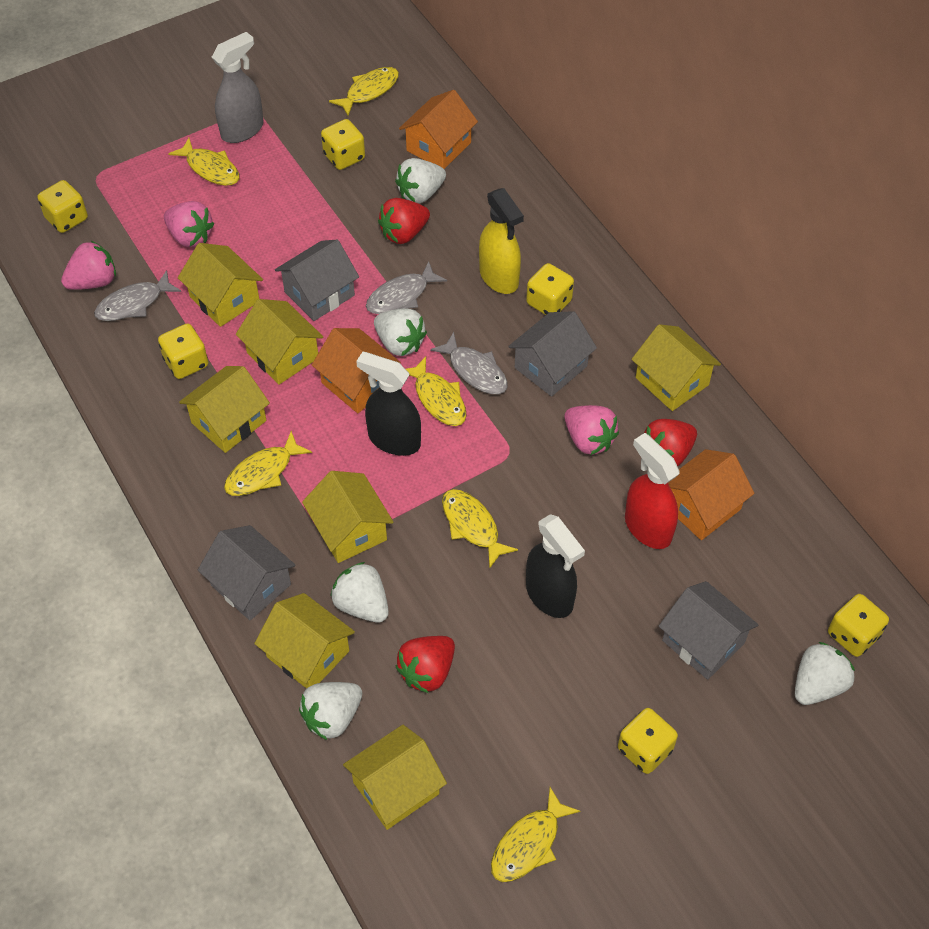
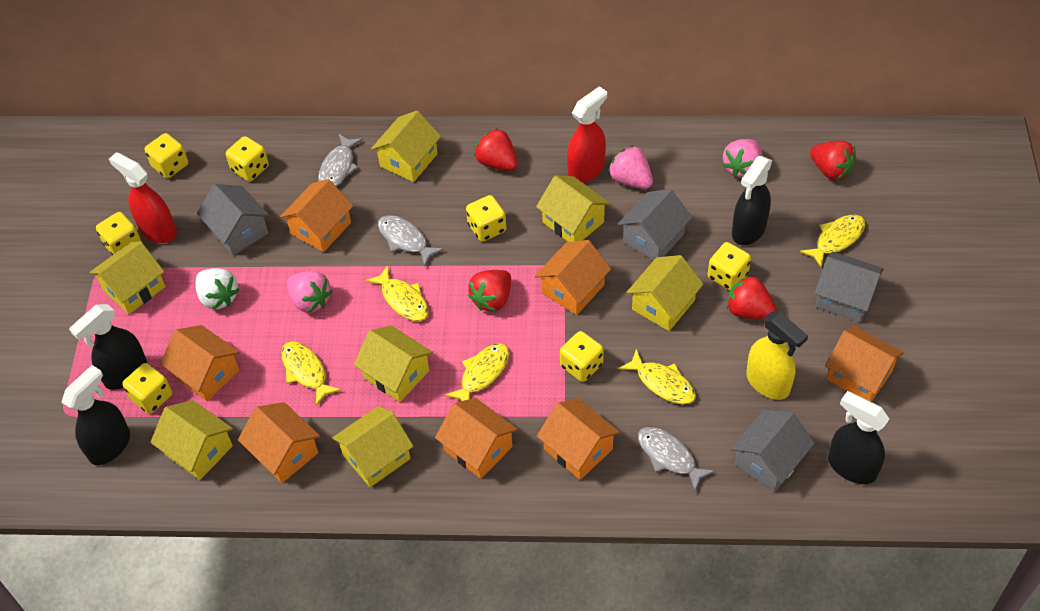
black spray bottle: [356,352,421,456] [526,514,585,618] = 2 -> [61,365,130,465] [69,304,147,390] [732,156,772,245] [828,391,889,484] = 4
grey spray bottle: [212,32,263,143] = 1 -> none = 0
orange house: [312,328,401,413] [399,90,478,169] [668,449,754,540] = 3 -> [160,325,240,401] [238,402,320,483] [280,179,353,252] [435,398,518,479] [535,240,611,315] [537,398,620,480] [825,326,904,402] = 7
red spray bottle: [625,433,679,549] = 1 -> [109,152,177,243] [567,86,607,183] = 2
red strawberry: [378,198,430,244] [396,636,455,693] [644,419,697,466] = 3 -> [468,270,511,312] [474,128,518,171] [727,275,777,320] [810,140,856,180] = 4
white strawberry: [299,682,362,740] [330,562,389,623] [374,308,427,356] [395,158,446,204] [795,642,855,705] = 5 -> [196,268,239,310] = 1
yellow dice: [38,180,88,233] [158,323,208,379] [321,119,365,170] [526,263,574,315] [618,708,678,774] [828,594,889,657] = 6 -> [96,212,142,255] [122,363,172,414] [145,133,188,178] [226,136,269,182] [466,195,506,242] [560,331,604,382] [708,242,751,290] = 7
yellow fish: [168,138,240,186] [224,431,312,496] [329,67,399,116] [406,356,467,426] [442,489,518,568] [491,787,580,882] = 6 -> [281,341,341,406] [366,265,429,321] [445,343,509,401] [619,349,696,404] [800,215,865,268] = 5

